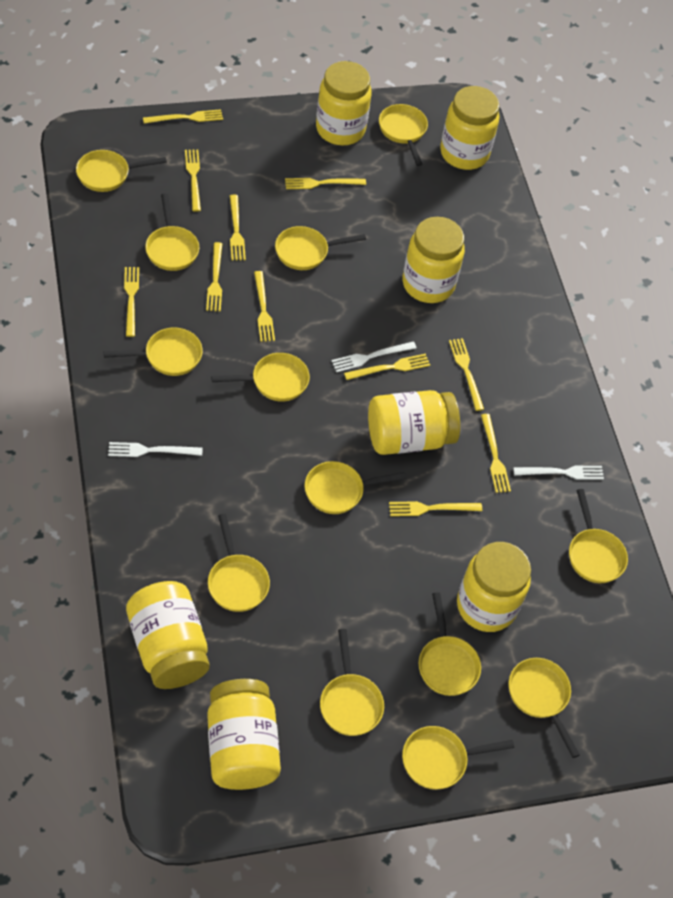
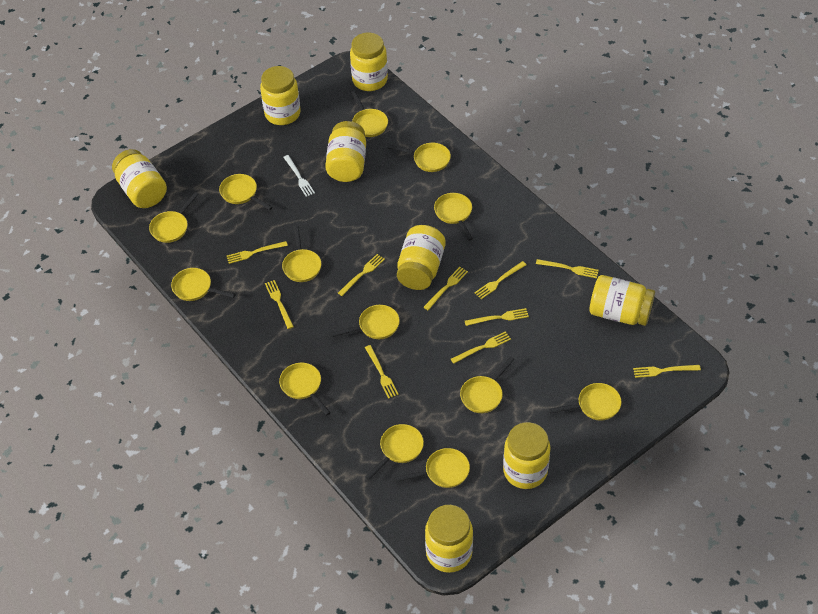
white fork: [108,442,203,457] [331,341,417,372] [513,465,604,480] = 3 -> [283,155,315,197] = 1
yellow fork: [124,267,139,337] [143,109,223,124] [185,149,201,212] [206,242,222,312] [230,195,246,261] [254,271,275,342] [285,178,366,189] [344,354,430,380] [389,501,482,516] [449,338,484,411] [481,414,511,493] = 11 -> [227,241,288,264] [265,280,294,329] [338,254,385,296] [365,345,399,399] [423,267,468,310] [451,331,511,364] [465,308,529,326] [474,261,526,299] [536,259,599,278] [633,365,701,378] = 10
yellow jar: [126,581,210,689] [207,679,281,790] [316,61,372,145] [368,390,460,455] [403,217,465,303] [440,86,499,170] [457,542,531,632] = 7 -> [112,149,167,208] [260,66,301,125] [325,121,366,182] [350,33,388,91] [397,225,446,290] [425,505,473,573] [503,422,551,489] [590,275,655,326] = 8

